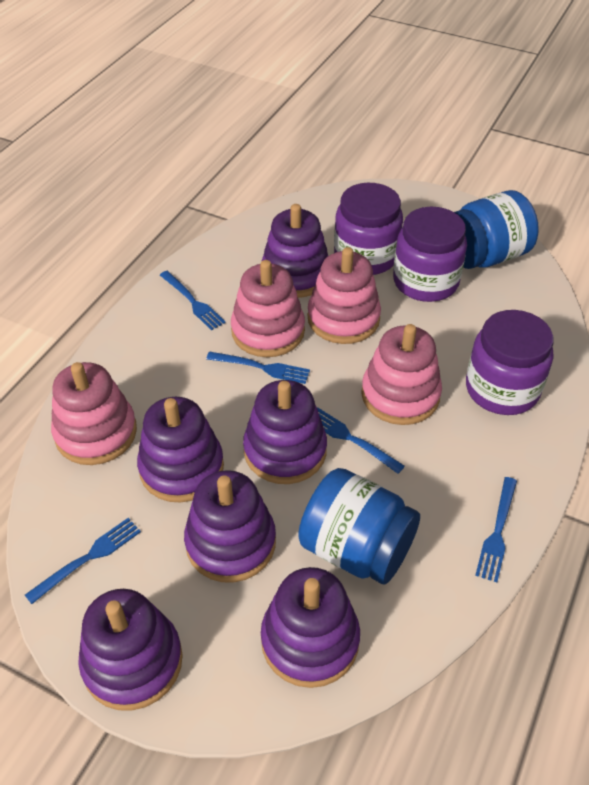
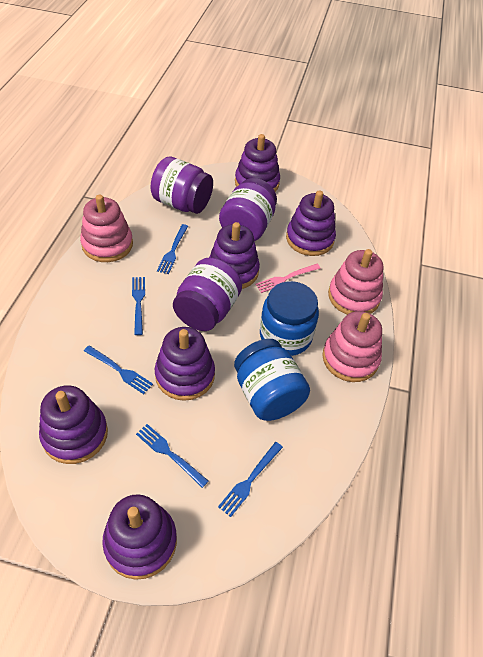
pink fork: none = 0 -> [255,264,321,293] = 1
pink stacking toy: [51,362,137,465] [231,260,305,357] [308,247,381,344] [361,324,442,425] = 4 -> [80,195,133,262] [322,311,382,382] [328,249,383,315] = 3

